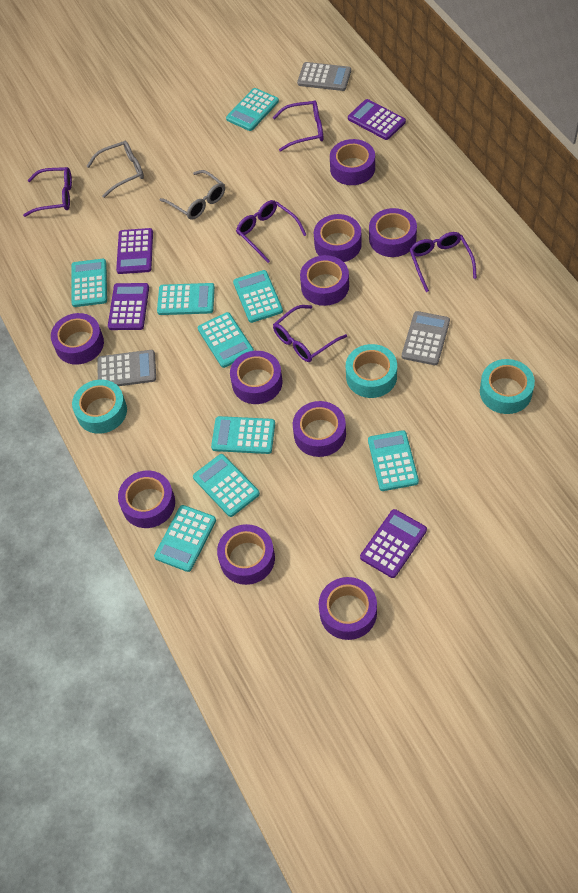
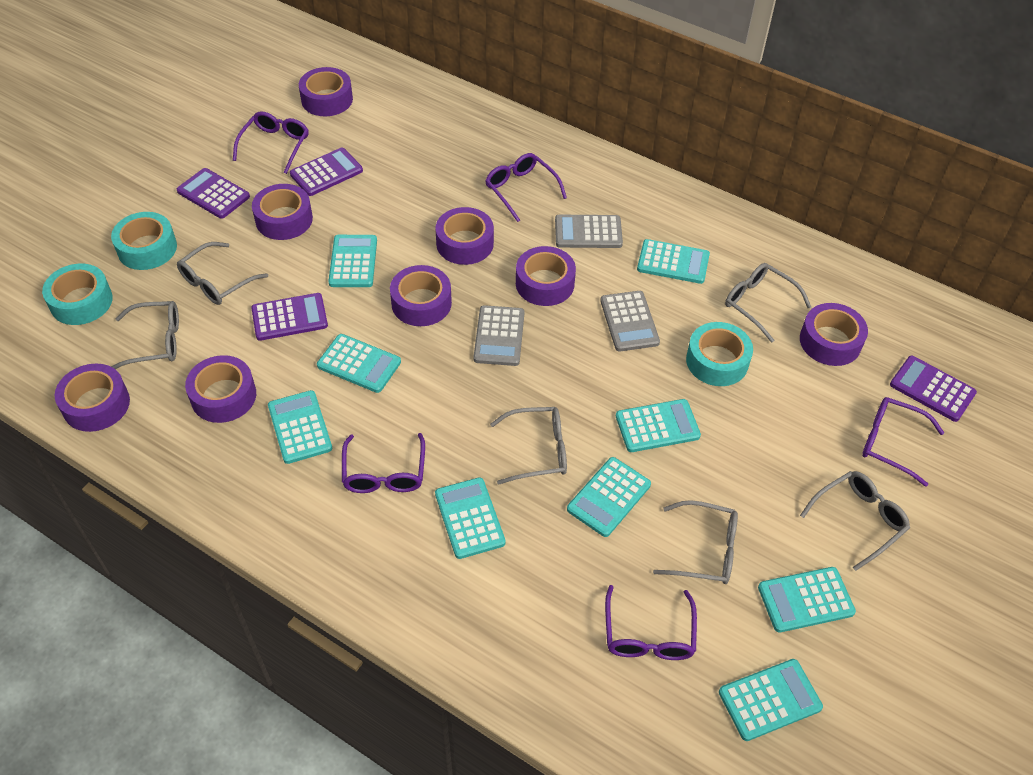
grey glasses: [87,141,144,198] [159,170,225,220] = 2 -> [111,301,179,369] [177,242,268,305] [490,407,567,485] [653,500,738,584] [725,263,811,342] [800,471,910,571] = 6
purple tape: [51,313,104,365] [118,470,175,528] [217,524,275,585] [230,351,283,404] [293,401,346,457] [300,255,349,306] [314,214,362,262] [319,577,377,640] [330,139,375,185] [369,208,417,257] = 10 -> [55,364,130,432] [185,355,256,423] [252,184,313,240] [299,67,353,116] [390,265,452,326] [435,207,494,265] [516,246,576,306] [800,303,868,366] = 8

